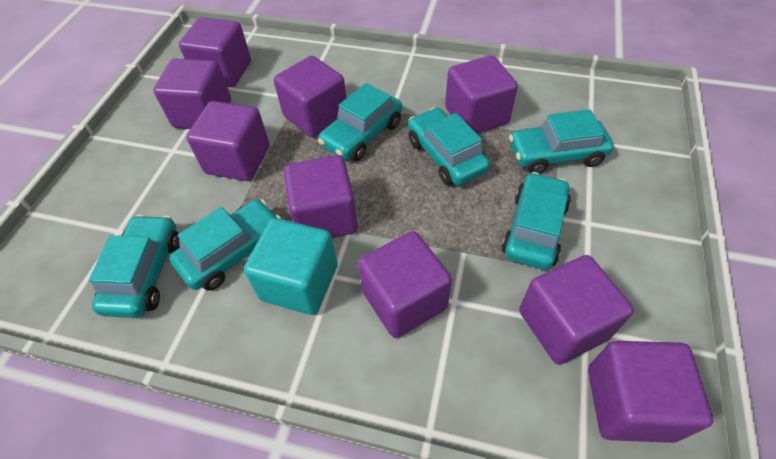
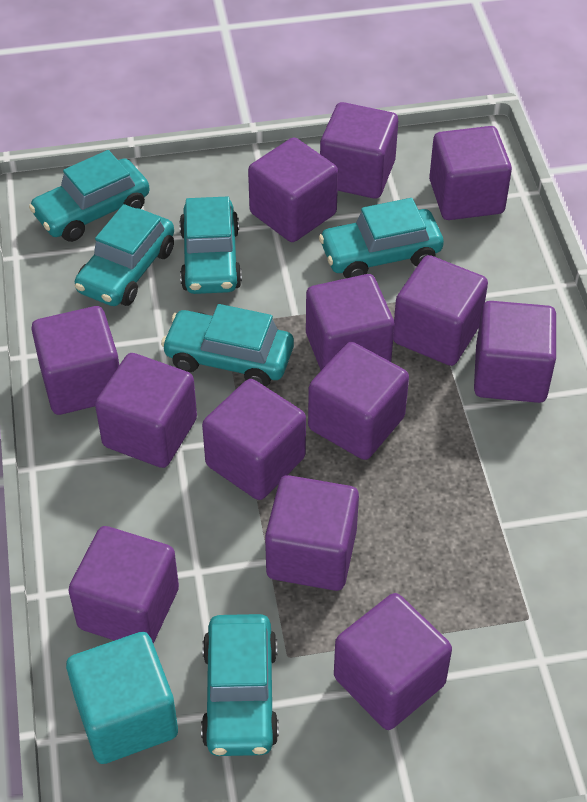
purple cube: [153,58,231,129] [179,17,251,87] [187,101,270,181] [274,56,346,138] [284,155,358,238] [358,231,452,338] [445,55,518,133] [519,255,634,364] [588,341,713,443] = 9 -> [31,306,119,415] [68,526,179,644] [95,353,197,468] [202,379,306,500] [248,137,338,242] [265,475,359,591] [306,274,394,370] [308,342,409,460] [320,102,398,199] [334,593,452,730] [393,255,488,366] [429,126,512,220] [474,301,556,403] = 13

